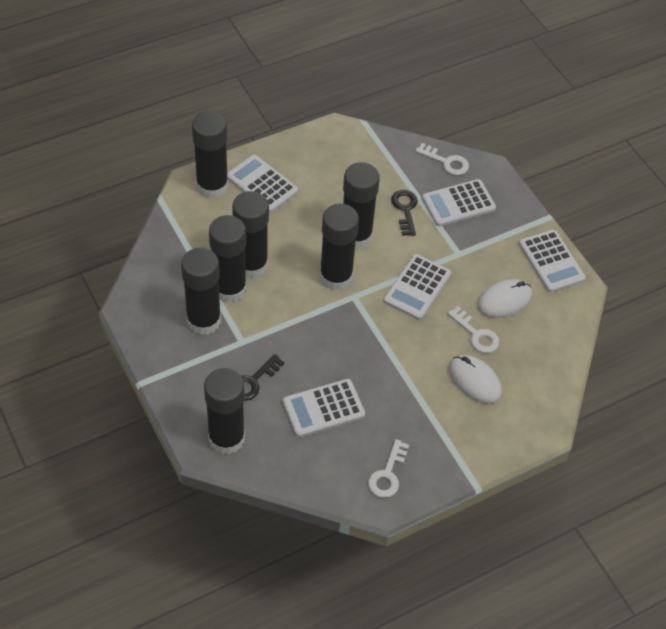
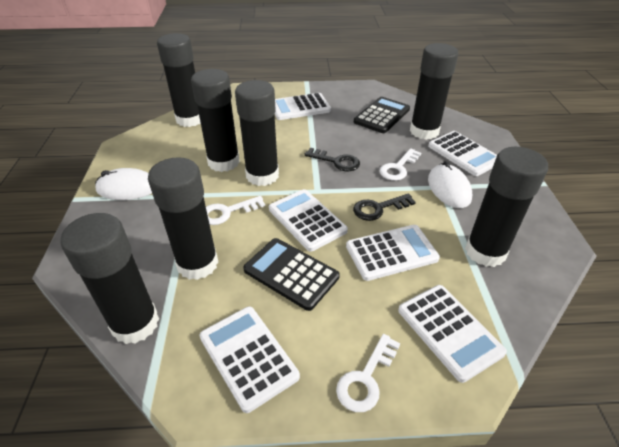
black calculator: none = 0 -> [243,238,340,311] [354,97,410,133] = 2
white calculator: [227,155,298,212] [283,379,365,437] [384,254,451,320] [422,179,496,226] [519,230,586,292] = 5 -> [199,306,300,413] [269,189,348,252] [274,93,331,120] [346,225,440,281] [398,285,507,383] [428,131,497,176] = 6

